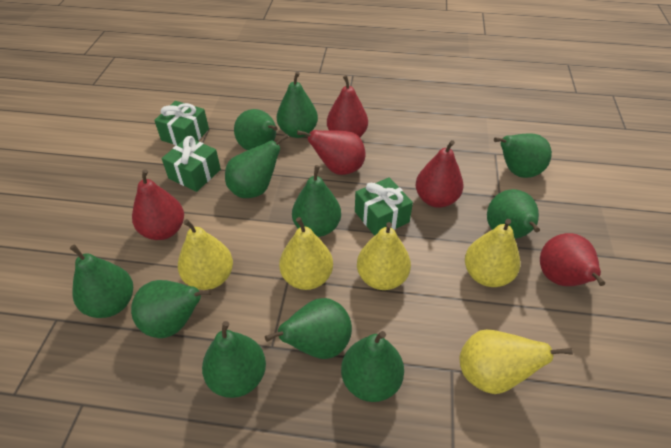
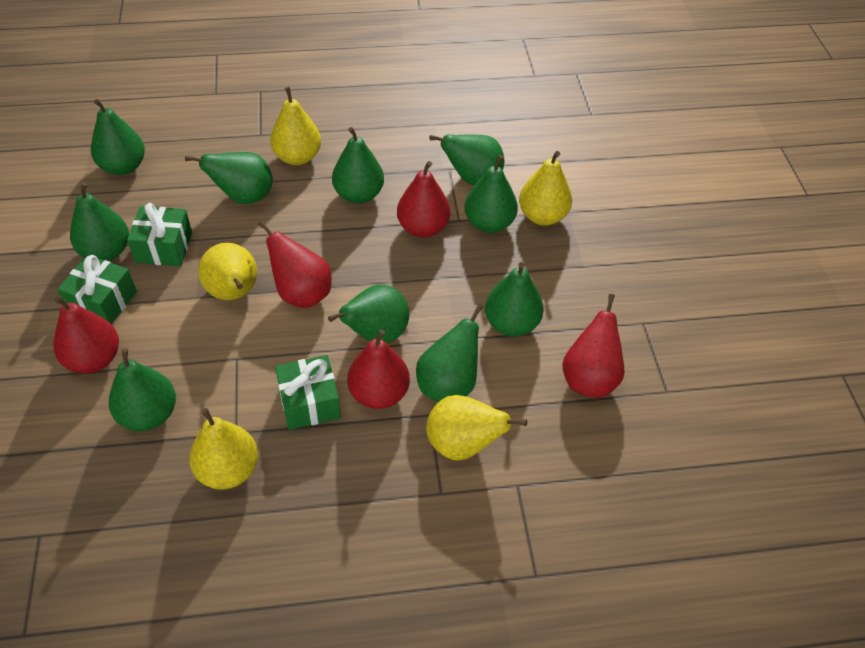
green pear: [70,244,133,318] [131,280,212,338] [202,321,266,398] [225,134,289,198] [234,109,278,150] [265,298,352,359] [277,72,318,138] [292,165,341,237] [341,331,404,402] [487,189,540,239] [494,133,552,178] = 11 -> [70,182,129,261] [91,99,145,175] [109,348,176,431] [185,152,273,204] [328,285,409,343] [332,127,384,204] [416,304,483,402] [429,134,505,185] [464,155,518,233] [485,262,544,337] = 10

